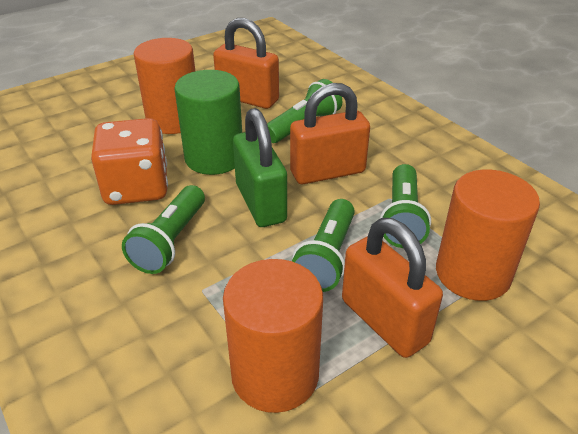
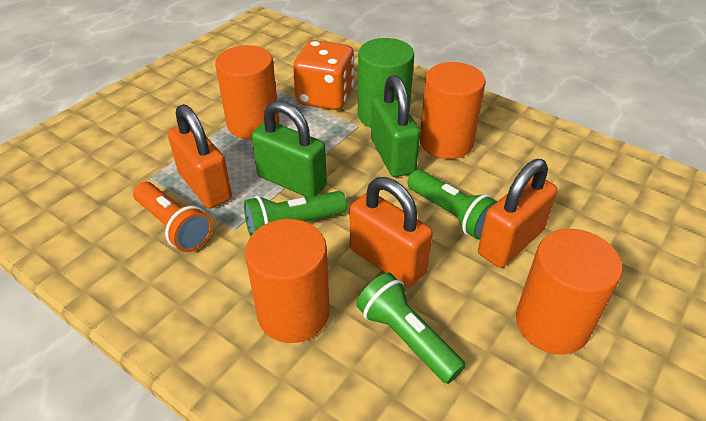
green flashlight: [122,185,205,274] [267,79,343,143] [292,199,355,292] [380,164,431,248] = 4 -> [244,191,347,237] [356,273,466,384] [407,170,498,239] = 3
green padlock: [233,108,287,227] = 1 -> [251,101,327,197] [371,75,420,177] = 2
orange cylinder: [134,38,195,134] [223,259,323,413] [436,170,540,301] = 3 -> [215,45,279,139] [245,219,330,343] [420,62,486,159] [516,229,623,355] = 4
orange flashlight: none = 0 -> [133,182,213,252] = 1

